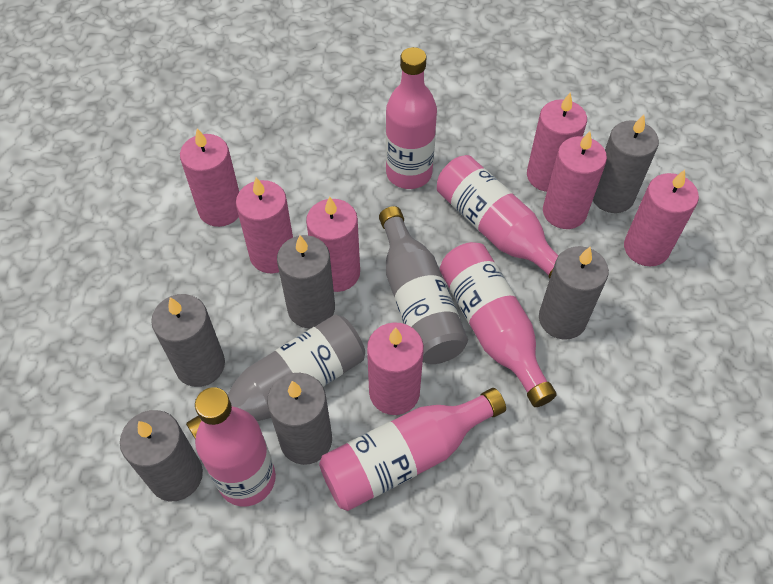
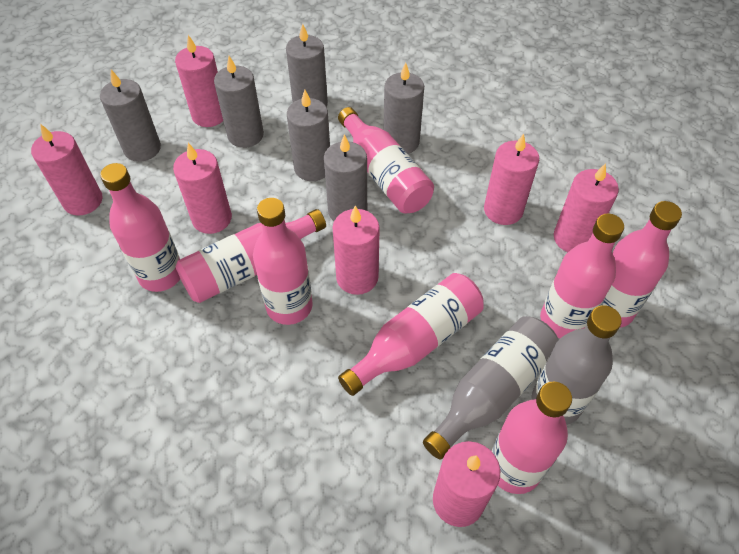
pink bottle: [195,387,276,507] [319,388,506,511] [386,47,437,189] [437,155,559,278] [440,242,557,407] = 5 -> [100,163,180,292] [176,209,326,303] [253,198,313,325] [338,107,434,214] [338,273,484,396] [491,382,572,494] [540,214,624,339] [602,201,682,328] = 8

